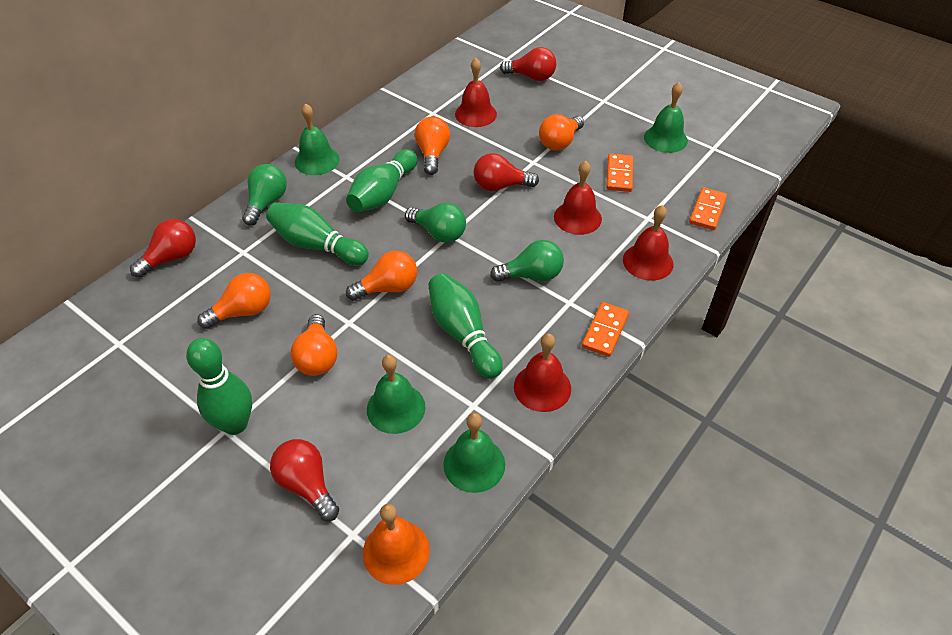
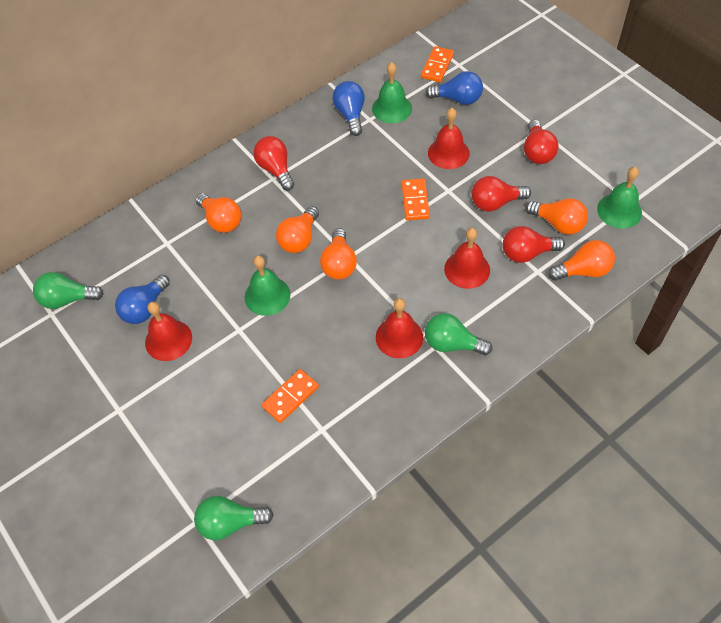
blue light bulb: none = 0 -> [115,275,170,324] [332,81,365,136] [425,71,483,105] = 3
green bell: [295,104,339,175] [367,355,425,434] [443,413,505,493] [644,82,688,153] = 4 -> [245,256,290,316] [372,62,412,123] [597,167,642,229] = 3
green bowling pin: [186,338,252,435] [266,202,369,266] [346,149,417,212] [428,273,503,379] = 4 -> none = 0
orange bell: [363,504,430,585] = 1 -> none = 0

